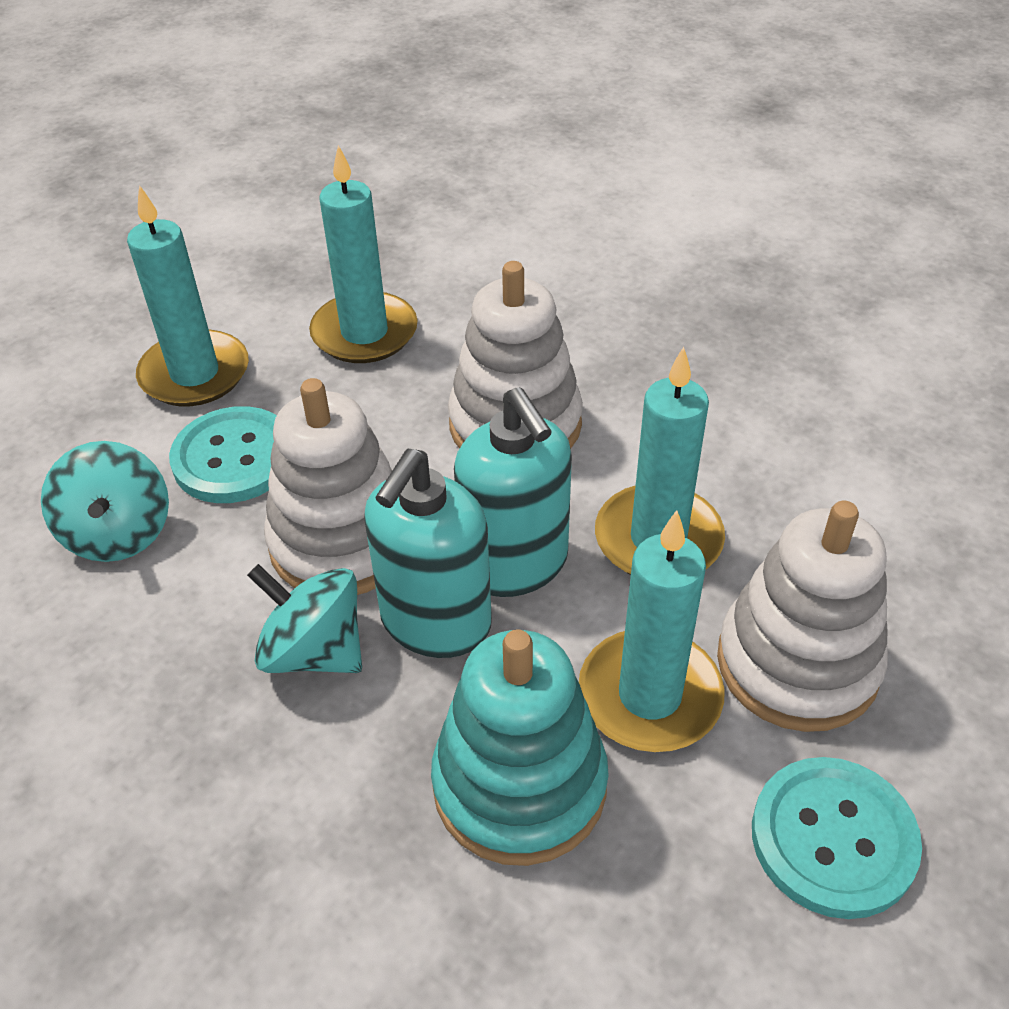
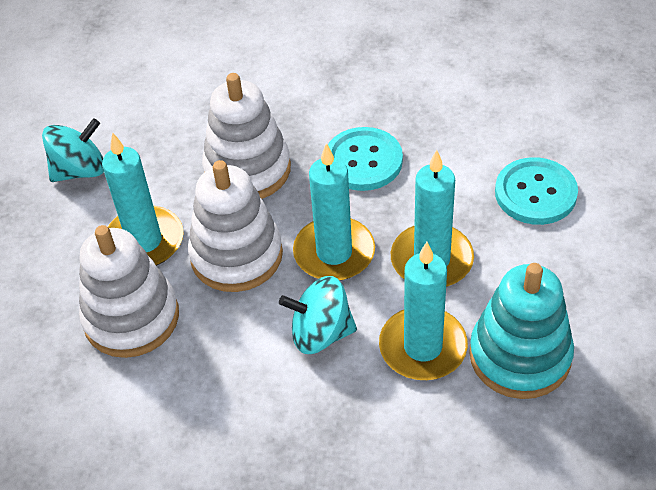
turquoise soap dispenser: [364,449,492,658] [454,387,572,597] = 2 -> none = 0

